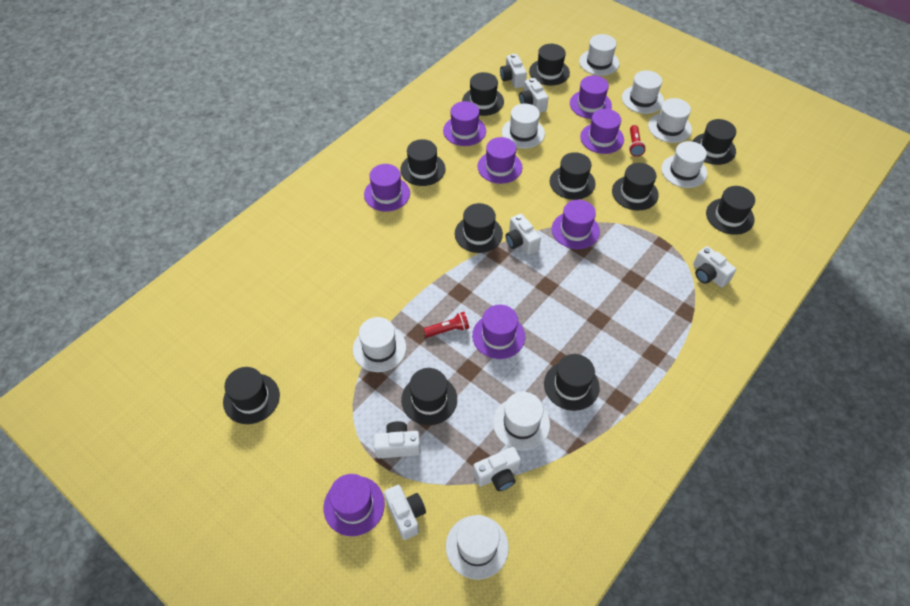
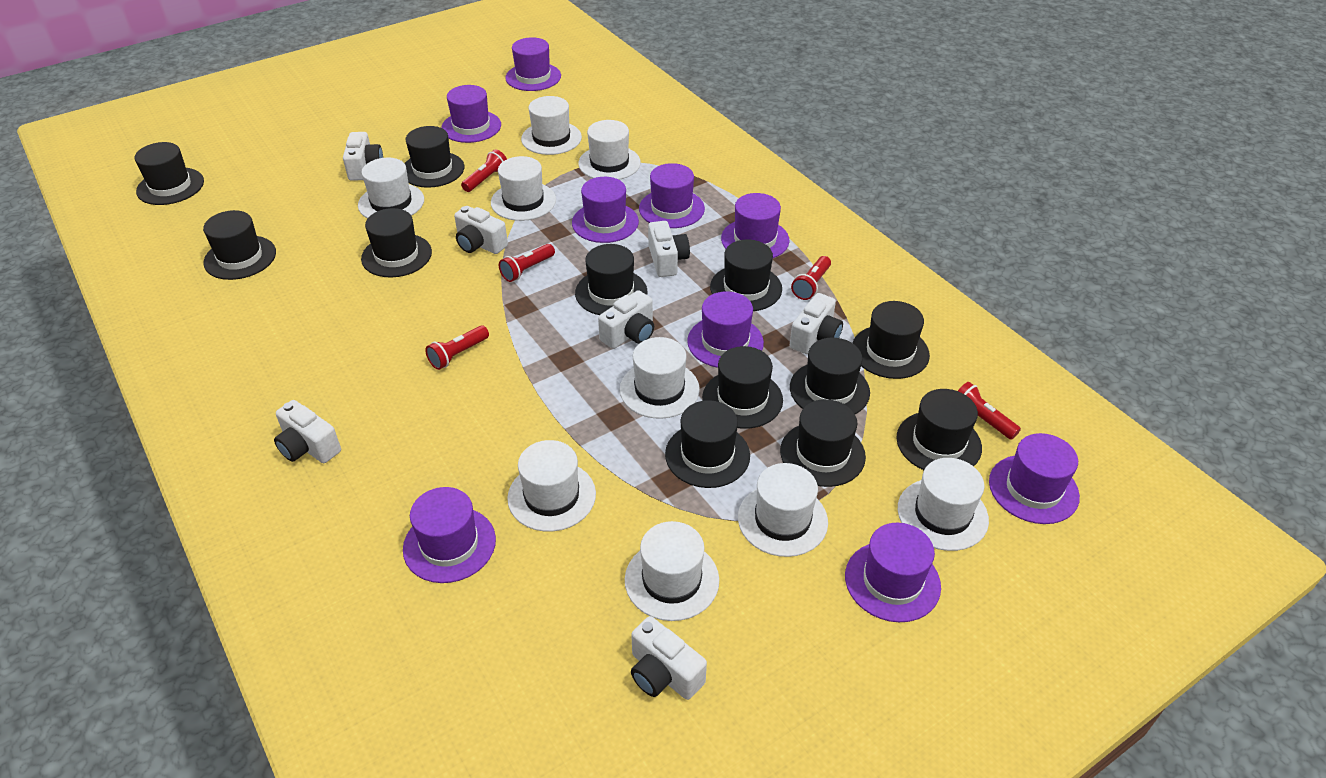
black hat: [223,367,280,424] [400,139,445,186] [401,368,457,425] [455,203,503,253] [462,72,504,116] [529,44,570,86] [544,354,600,411] [550,152,595,200] [612,163,659,211] [693,119,736,165] [706,186,755,235] = 11 -> [134,142,204,205] [203,210,276,280] [361,208,432,278] [404,126,464,188] [575,244,647,315] [665,400,750,488] [702,346,783,429] [710,239,782,311] [780,399,866,487] [790,338,870,414] [853,301,930,379] [896,389,982,470] = 12
purple hat: [323,474,385,536] [364,164,410,212] [443,101,486,146] [472,305,525,359] [477,137,522,184] [552,200,600,249] [570,75,612,119] [580,109,624,154] = 8 -> [403,487,496,583] [441,85,501,143] [505,37,561,91] [572,177,639,243] [639,163,705,228] [687,291,764,368] [721,193,789,258] [845,523,941,622] [989,433,1080,524] = 9
red flashlight: [424,312,469,337] [629,125,646,157] = 2 -> [425,325,489,370] [461,149,507,192] [499,244,555,282] [791,256,831,300] [958,382,1021,440] = 5
white hat: [353,317,406,372] [446,515,509,580] [493,392,550,450] [502,104,545,148] [579,34,619,76] [622,70,664,114] [648,98,692,143] [662,141,707,188] = 8 -> [358,157,424,218] [491,156,556,221] [507,440,596,532] [521,96,582,155] [578,120,641,180] [620,337,700,419] [625,521,719,621] [738,463,828,557] [898,458,989,551] = 9

